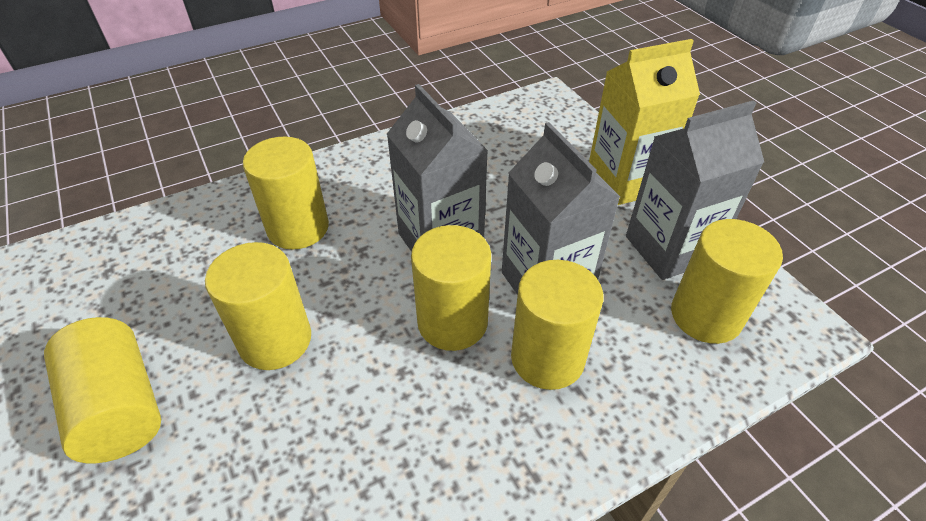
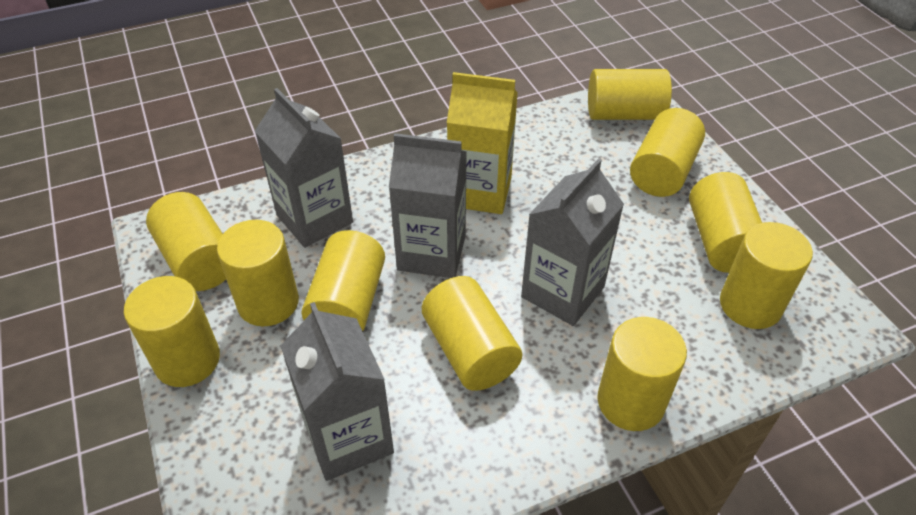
grey carton: [387,84,488,252] [502,122,620,295] [626,100,764,280] = 3 -> [255,88,353,248] [280,302,394,481] [389,133,467,278] [521,159,624,326] = 4
yellow cylinder: [44,317,161,463] [205,242,311,370] [243,137,329,250] [411,225,491,351] [511,260,603,390] [671,219,783,344] = 6 -> [124,276,220,387] [146,192,226,291] [217,220,299,326] [302,230,385,331] [422,276,522,391] [588,69,672,120] [597,317,687,431] [630,108,705,197] [689,172,762,273] [720,222,813,329] = 10

